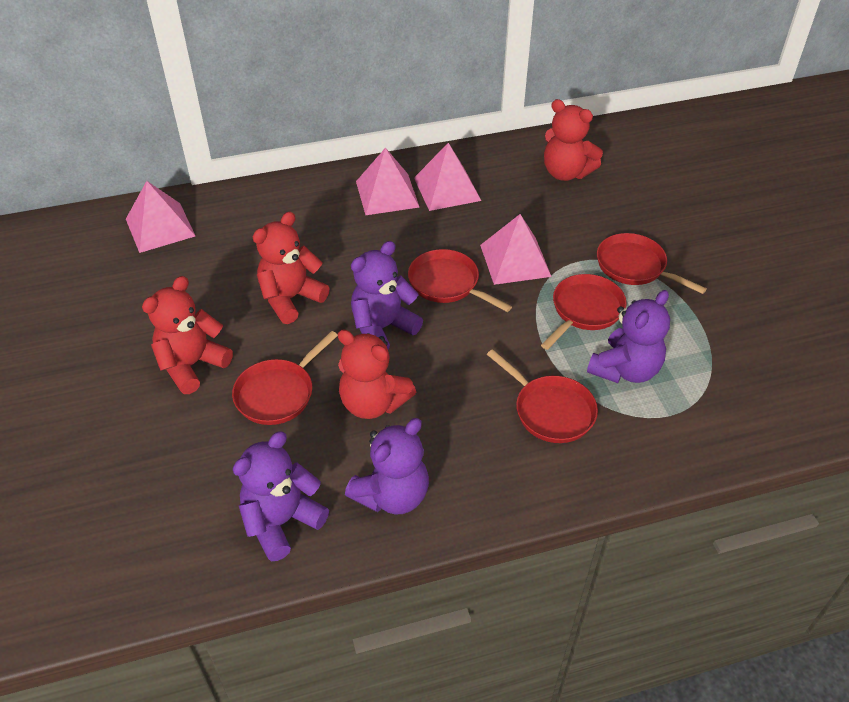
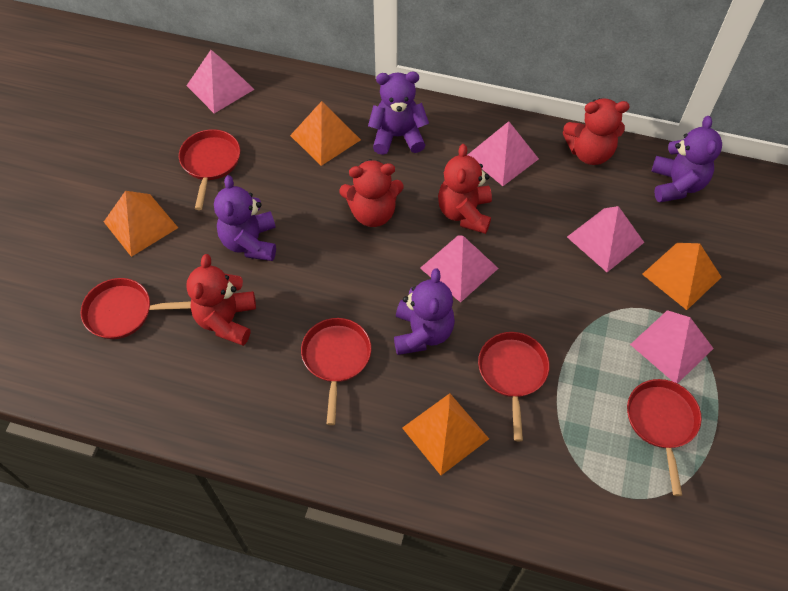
orange pyramid: none = 0 -> [104,191,178,257] [290,101,361,166] [402,393,489,475] [642,243,722,310] = 4
pink pyramid: [126,181,195,253] [356,148,419,215] [414,143,481,211] [480,214,552,285] = 4 -> [186,50,254,113] [420,236,499,302] [468,121,539,186] [567,206,644,272] [630,310,714,384] = 5

